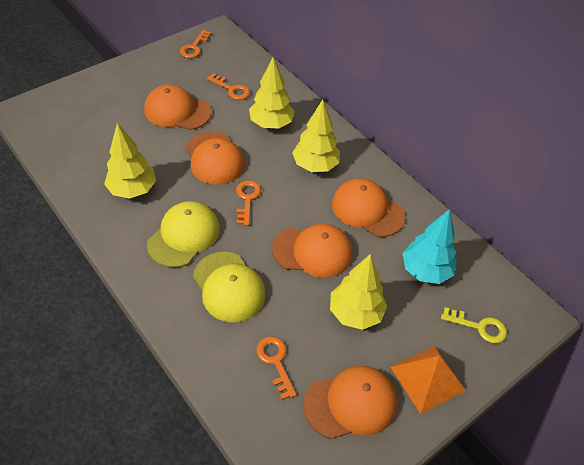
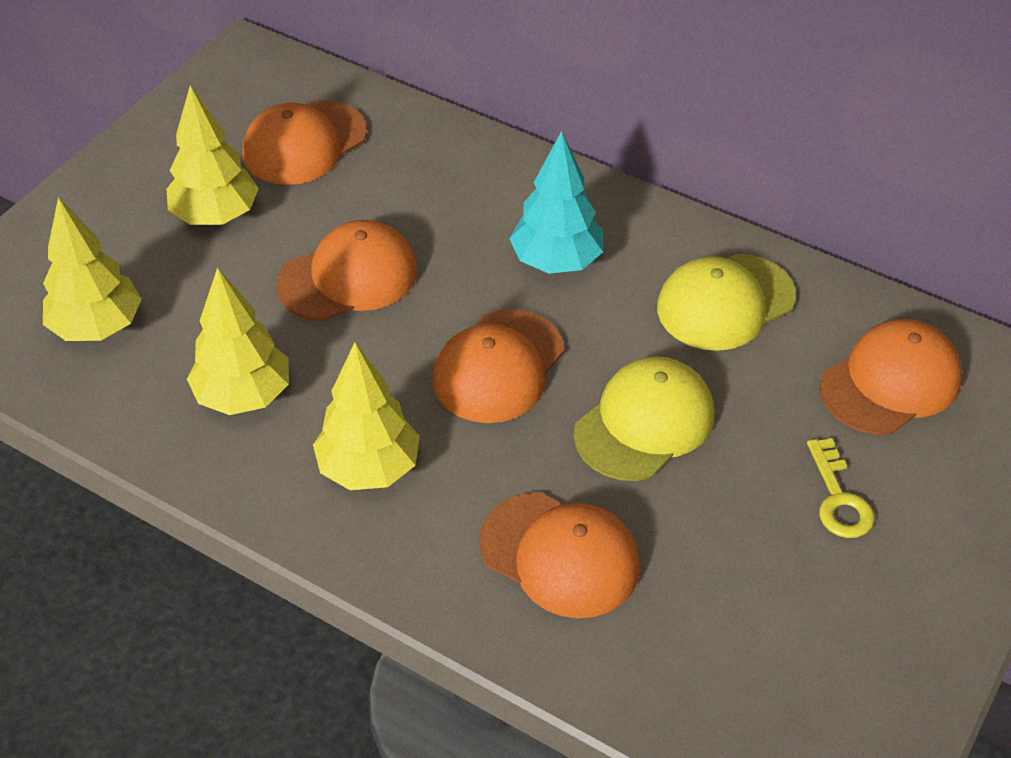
orange key: [180,30,211,58] [207,73,250,100] [236,180,261,226] [256,336,297,400] = 4 -> none = 0
orange pyramid: [390,346,466,414] = 1 -> none = 0

